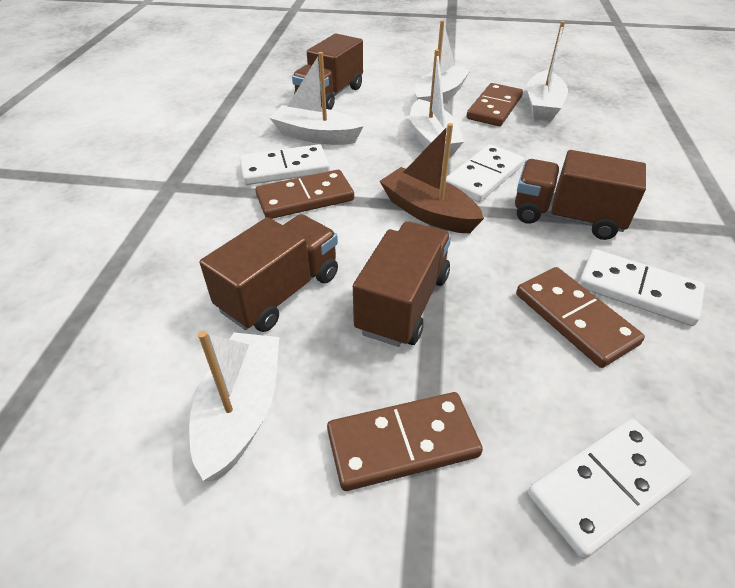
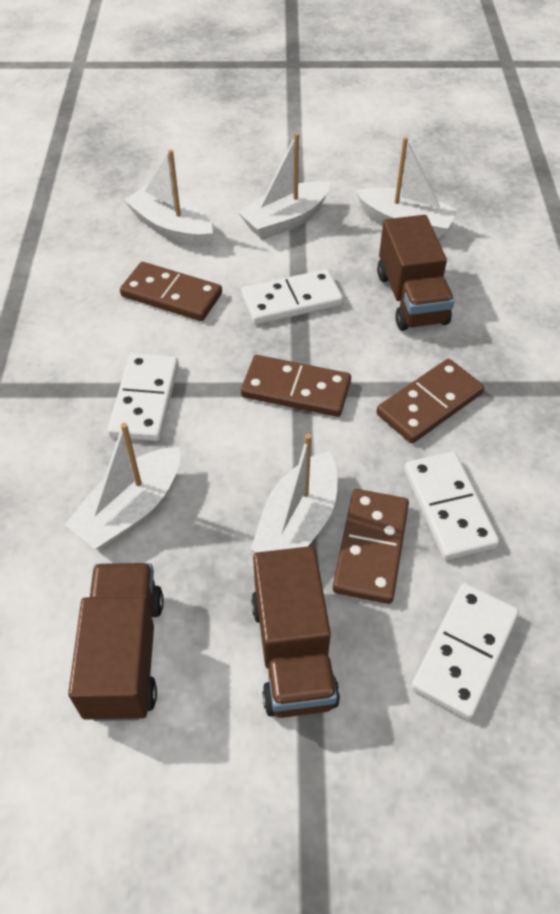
brown boat: [379,123,484,233] = 1 -> none = 0
brown truck: [200,214,338,332] [292,34,363,110] [353,221,451,347] [515,150,646,240] = 4 -> [68,563,164,721] [251,546,340,718] [377,215,454,331] = 3

